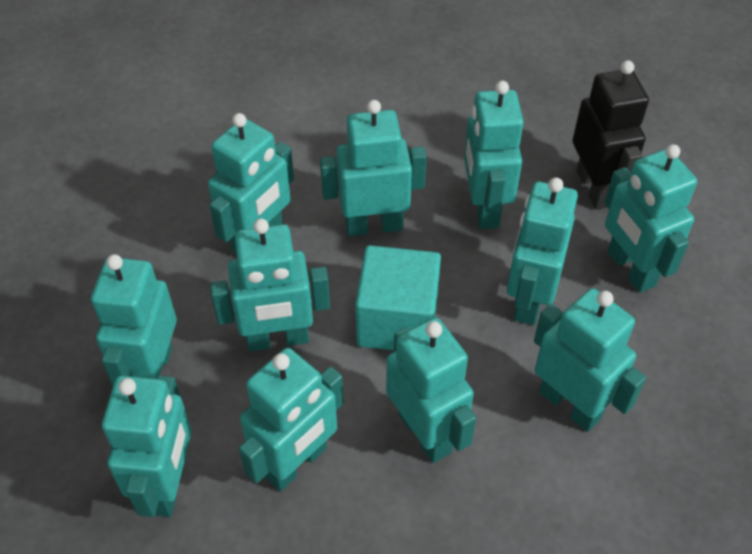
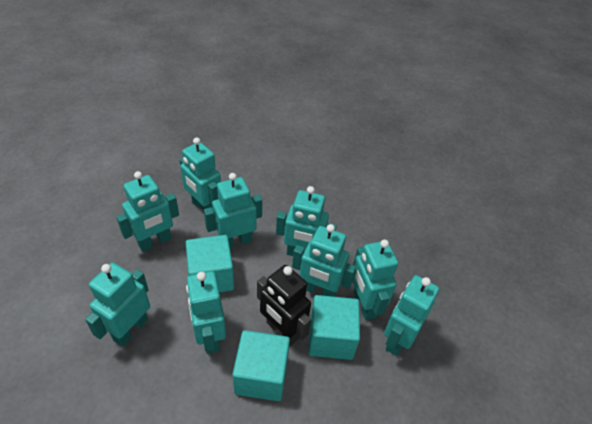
turquoise cube: [355,245,441,350] = 1 -> [186,235,234,293] [233,330,290,401] [309,295,360,360] = 3
turquoise robot: [91,254,177,386] [102,375,192,517] [208,113,294,255] [210,218,330,351] [239,348,344,491] [320,100,427,236] [386,317,476,463] [464,81,524,229] [507,177,578,325] [534,288,646,432] [605,144,697,292] = 11 -> [85,263,150,347] [116,171,179,252] [179,137,221,213] [186,271,226,354] [204,173,262,248] [276,186,337,256] [292,224,356,297] [352,240,398,320] [384,275,439,356] = 9

